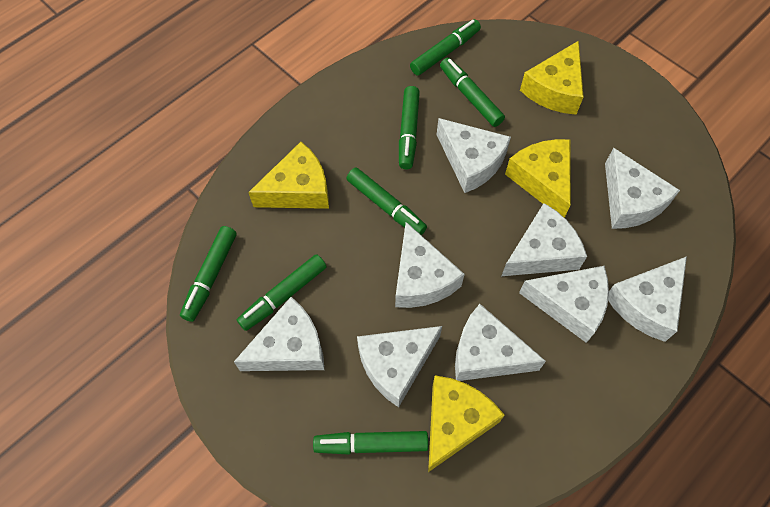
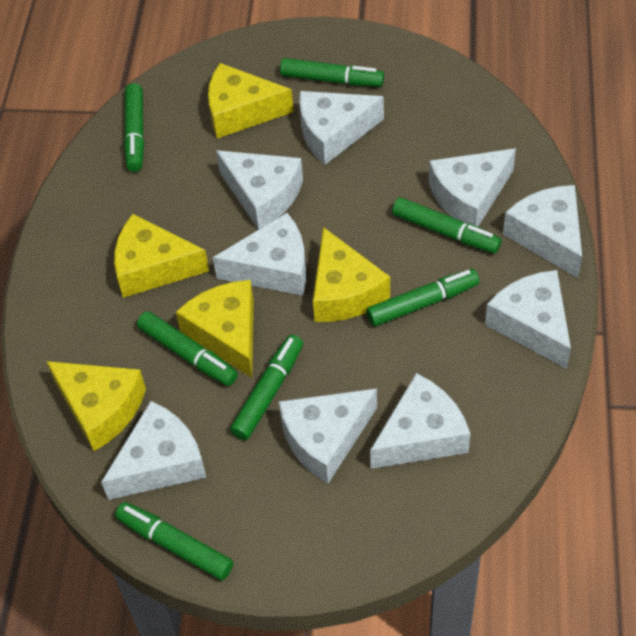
yellow cheese: [248,142,329,209] [428,376,505,472] [505,139,571,218] [520,41,584,114] = 4 -> [46,361,146,451] [114,214,209,298] [176,280,254,378] [208,63,294,139] [313,227,390,322] = 5

